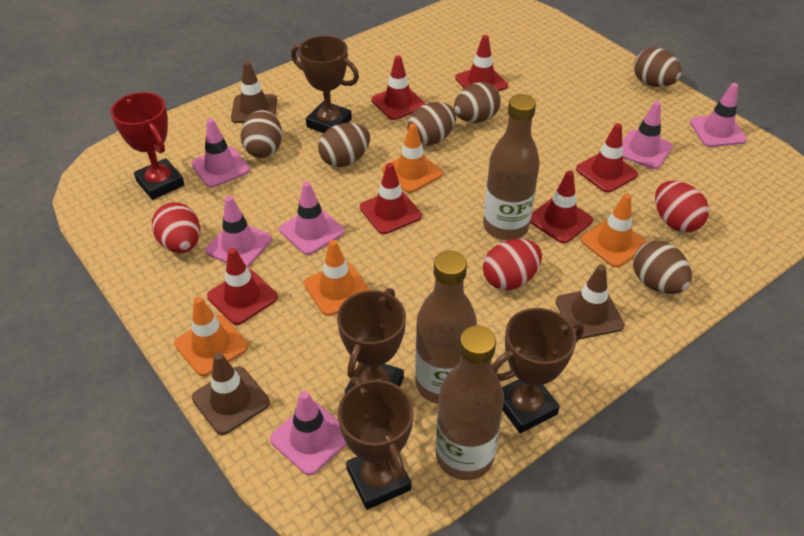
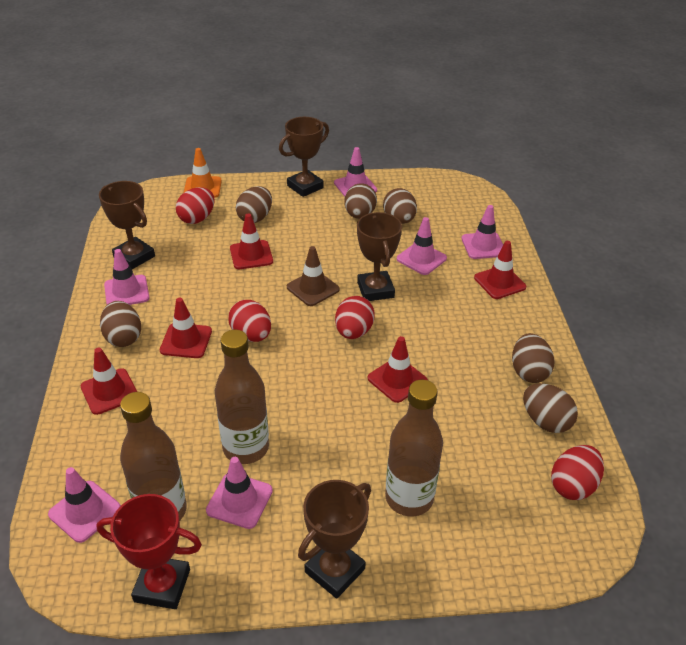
brown traffic cone: [192,352,270,435] [231,61,277,123] [556,264,624,339] = 3 -> [287,246,340,306] = 1
orange traffic cone: [174,297,248,376] [304,240,370,316] [382,123,443,193] [581,193,647,267] = 4 -> [184,148,222,198] = 1
red egg: [152,202,200,253] [483,239,542,290] [655,181,709,233] = 3 -> [176,187,214,224] [228,300,271,342] [335,296,375,339] [551,445,604,500] = 4
red traffic cone: [207,248,278,325] [360,163,422,234] [371,55,425,120] [455,35,508,91] [530,171,593,243] [576,123,638,193] = 6 -> [81,348,137,415] [160,298,212,358] [230,213,273,269] [368,336,428,403] [474,241,526,299] = 5

